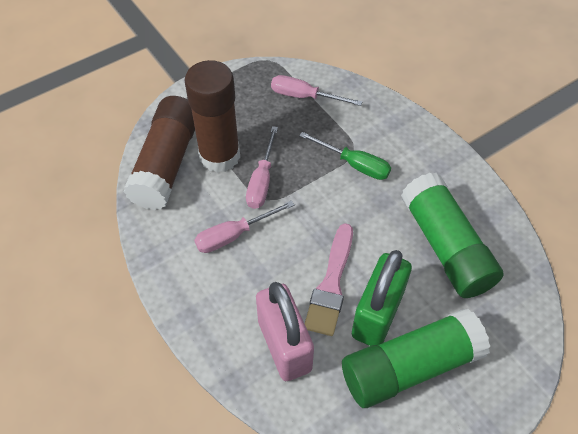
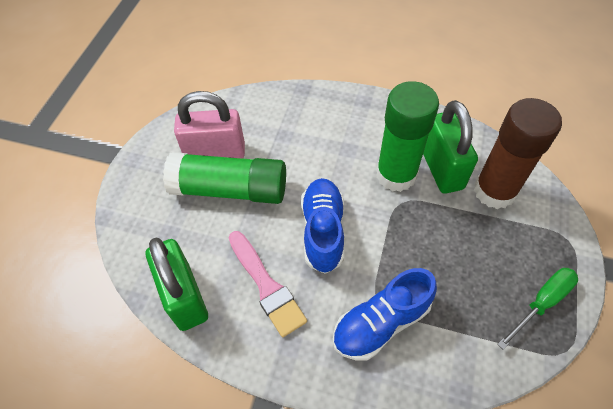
blue shoe: none = 0 -> [301,178,344,274] [333,268,437,360] = 2
brown glue stick: [124,96,195,210] [184,60,240,173] = 2 -> [474,98,562,209] = 1
green padlock: [352,250,412,346] = 1 -> [146,238,208,331] [423,100,478,194] = 2
pink screwdriver: [194,201,294,253] [246,126,278,209] [271,75,362,106] = 3 -> none = 0

